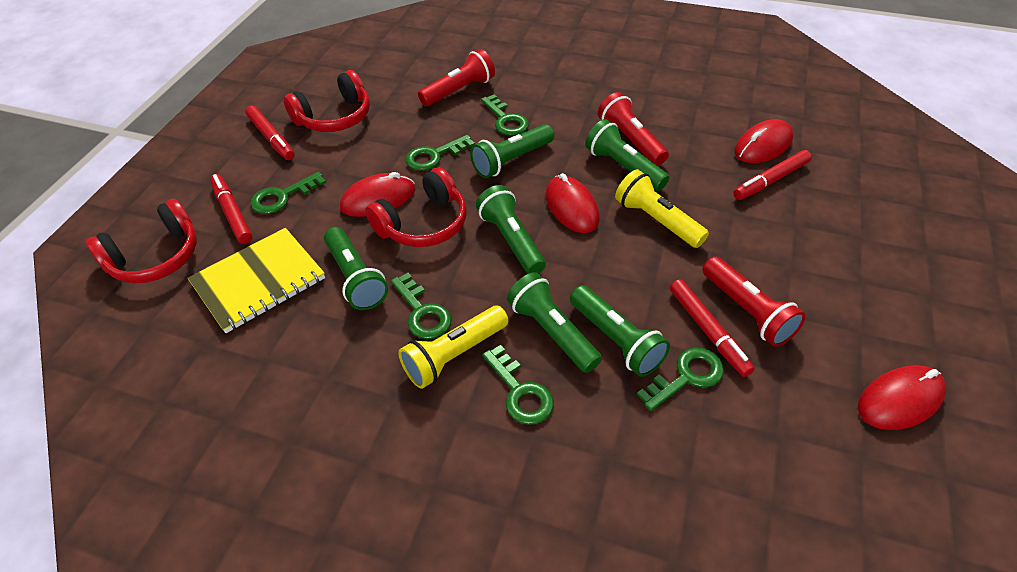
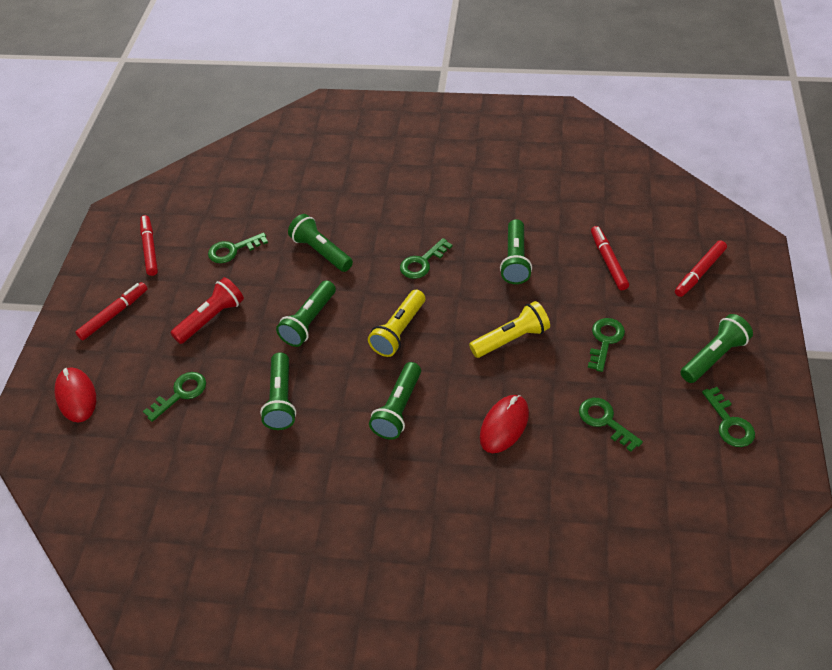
red flashlight: [418,49,495,107] [598,92,669,166] [702,256,806,347] = 3 -> [170,277,244,344] = 1
red headphones: [85,199,197,283] [283,70,370,132] [365,167,467,247] = 3 -> none = 0
red mouse: [340,172,416,217] [545,173,600,233] [734,119,793,163] [858,365,947,430] = 4 -> [54,367,96,423] [480,395,529,453] = 2
yellow notebook: [188,228,325,333] = 1 -> none = 0

